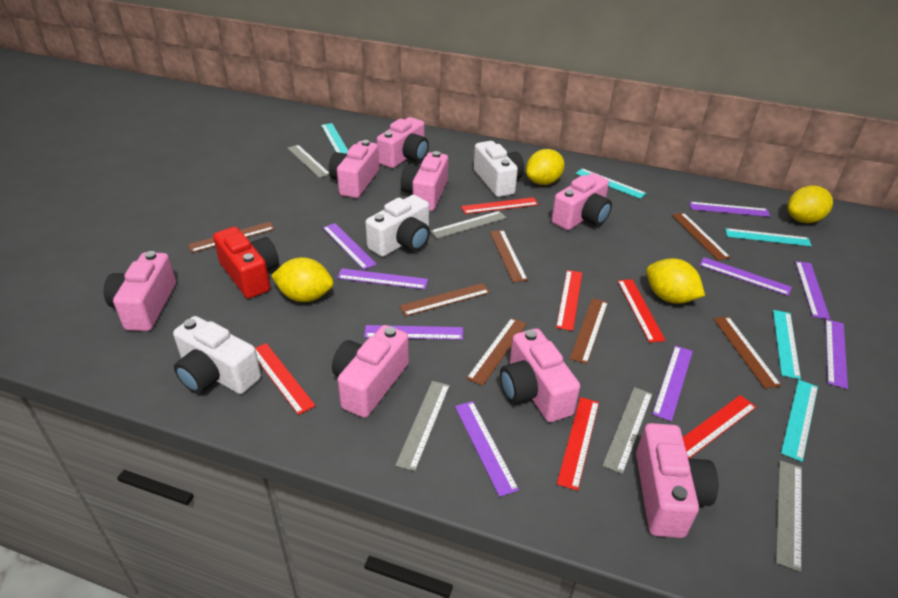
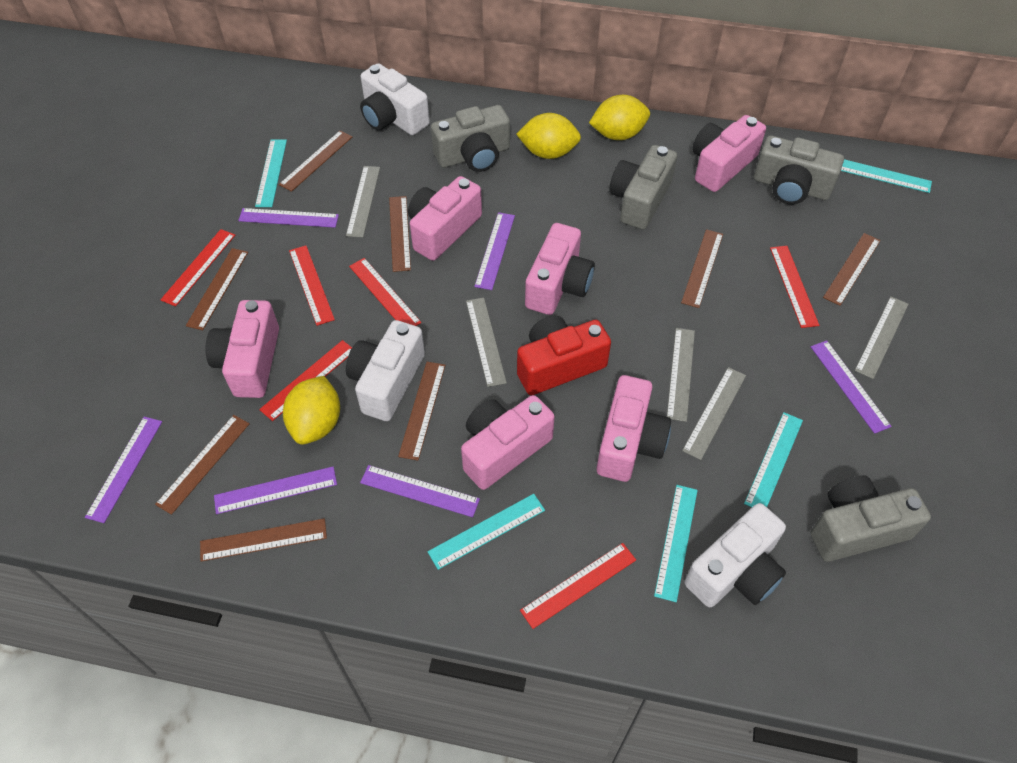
brown ruler: [188,222,275,253] [399,283,490,316] [466,318,527,386] [490,230,528,282] [570,298,608,364] [672,213,731,260] [713,316,782,388] = 7 -> [155,415,250,515] [186,248,248,330] [200,518,327,562] [279,130,353,192] [389,196,411,272] [398,362,446,461] [681,229,723,308] [823,233,881,306] = 8
grey camera: none = 0 -> [431,105,510,172] [610,145,677,230] [754,135,844,204] [811,475,931,562] = 4
pink camera: [104,251,176,331] [329,140,379,198] [332,325,409,418] [377,117,429,168] [401,151,448,211] [500,328,580,422] [551,173,612,230] [636,423,718,538] = 8 -> [206,300,279,398] [408,176,482,261] [461,395,555,490] [525,223,595,315] [596,375,671,482] [692,115,766,192] = 6
purple ruler: [323,223,377,270] [337,268,428,289] [364,325,463,340] [455,401,519,497] [652,345,693,421] [689,202,770,217] [700,257,792,296] [795,261,830,319] [825,319,848,389] = 9 -> [85,417,162,523] [214,467,337,514] [238,208,339,228] [360,465,480,517] [474,212,515,290] [811,340,892,434] = 6
yellow lemon: [271,257,334,302] [526,149,565,185] [646,258,705,304] [787,185,833,223] = 4 -> [283,376,340,445] [516,113,581,159] [589,95,650,140] = 3

